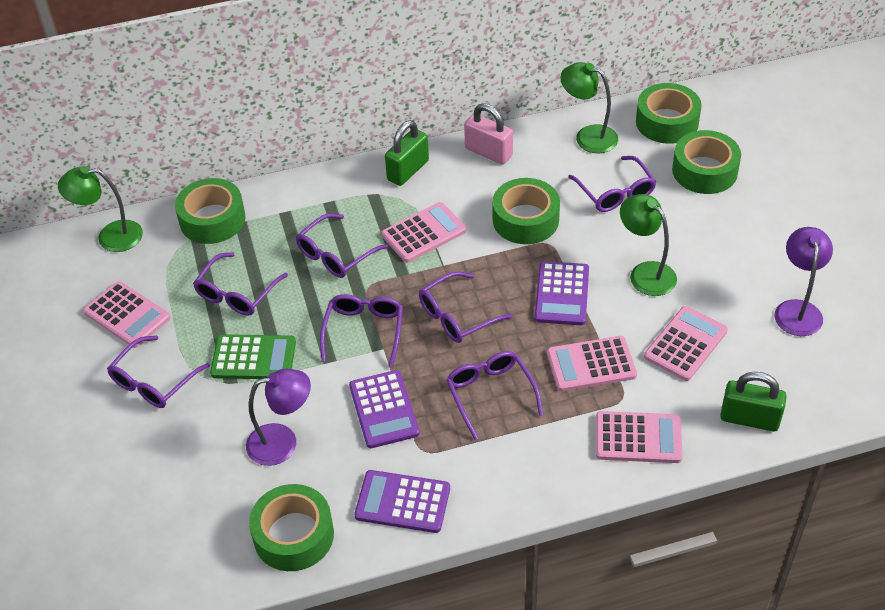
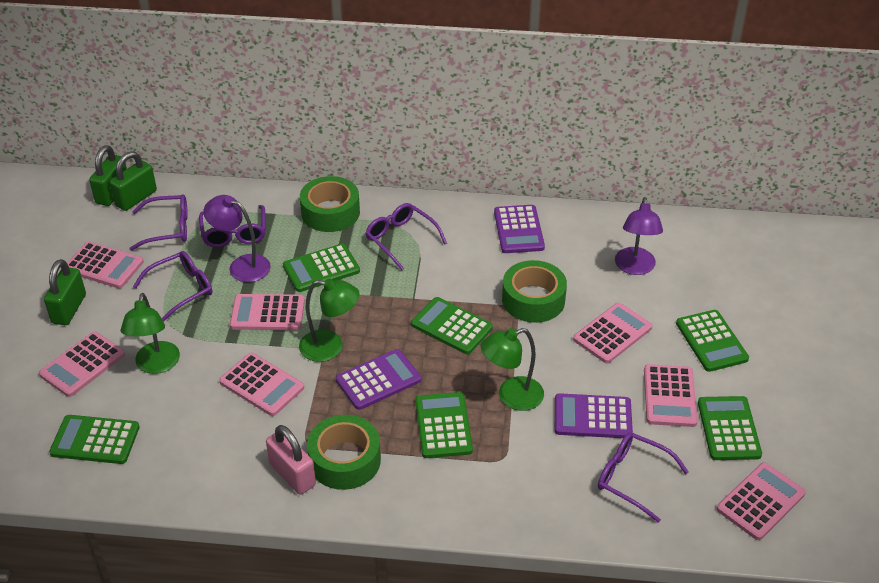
green calculator: [210,334,296,379] = 1 -> [49,415,140,464] [283,243,360,292] [411,297,493,354] [415,392,473,458] [676,310,749,372] [698,396,762,460] = 6
green padlock: [385,120,429,186] [720,372,787,432] = 2 -> [44,259,86,325] [89,145,127,206] [109,151,157,211] = 3
green tape: [175,178,246,244] [249,484,334,571] [492,178,560,244] [636,83,702,144] [672,130,741,194] = 5 -> [300,176,360,232] [307,415,381,490] [502,260,567,323] = 3
pink calculator: [83,281,170,348] [381,202,466,262] [547,336,637,391] [596,411,683,463] [644,306,728,381] = 5 -> [39,332,125,397] [67,242,144,288] [219,353,304,416] [230,294,305,330] [573,303,652,363] [644,364,698,427] [717,462,806,540] = 7
purple glasses: [107,336,210,408] [193,252,288,316] [296,213,388,278] [320,294,403,367] [419,271,513,343] [446,351,544,440] [568,156,656,212] = 7 -> [129,194,188,251] [133,251,213,322] [199,205,265,247] [366,203,447,270] [598,432,689,523] = 5

